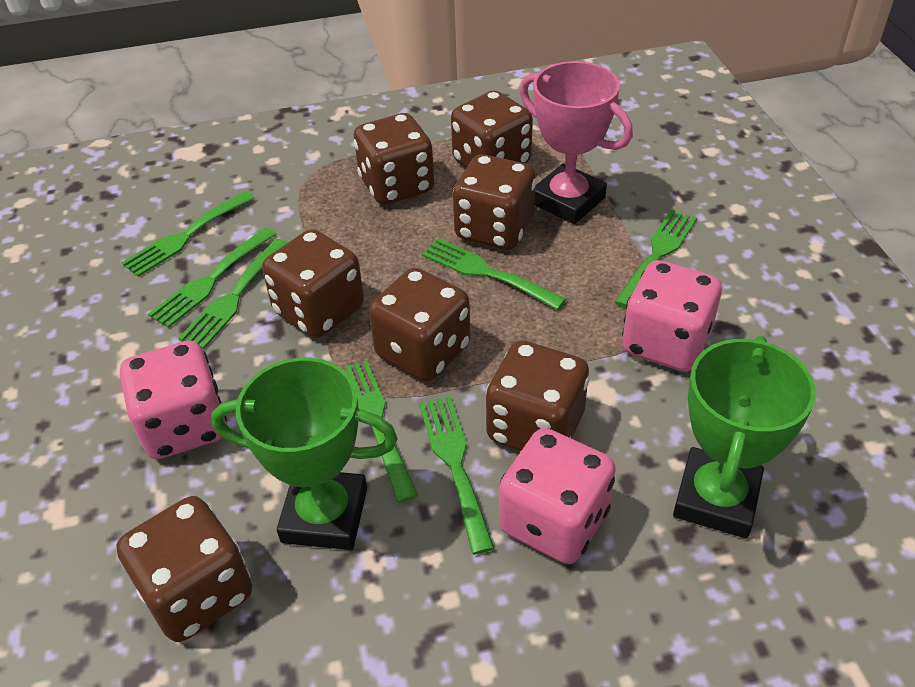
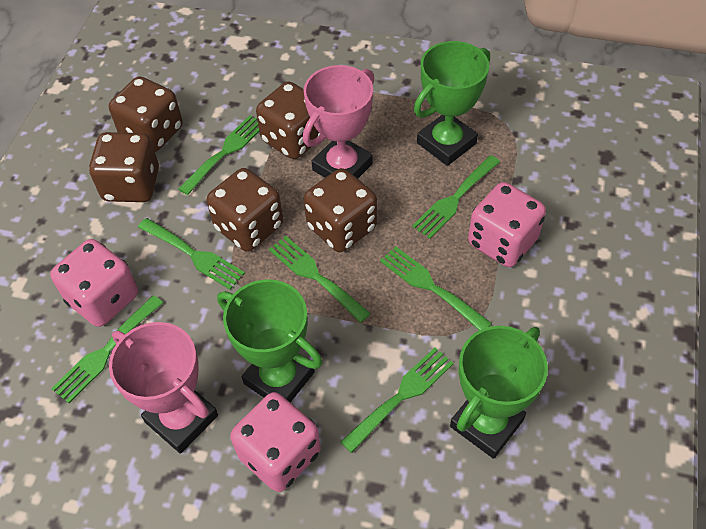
brown dice: [116,496,252,642] [262,229,364,338] [354,113,434,205] [369,268,471,382] [451,91,533,168] [453,154,536,250] [486,340,589,451] = 7 -> [89,132,159,202] [109,76,183,152] [207,168,283,252] [256,82,320,159] [304,168,377,252] = 5
green trophy: [211,358,398,550] [673,336,816,538] = 2 -> [217,279,322,402] [414,41,490,166] [450,326,548,459] = 3
pink trophy: [520,61,633,224] = 1 -> [109,322,218,453] [303,65,374,178] = 2

